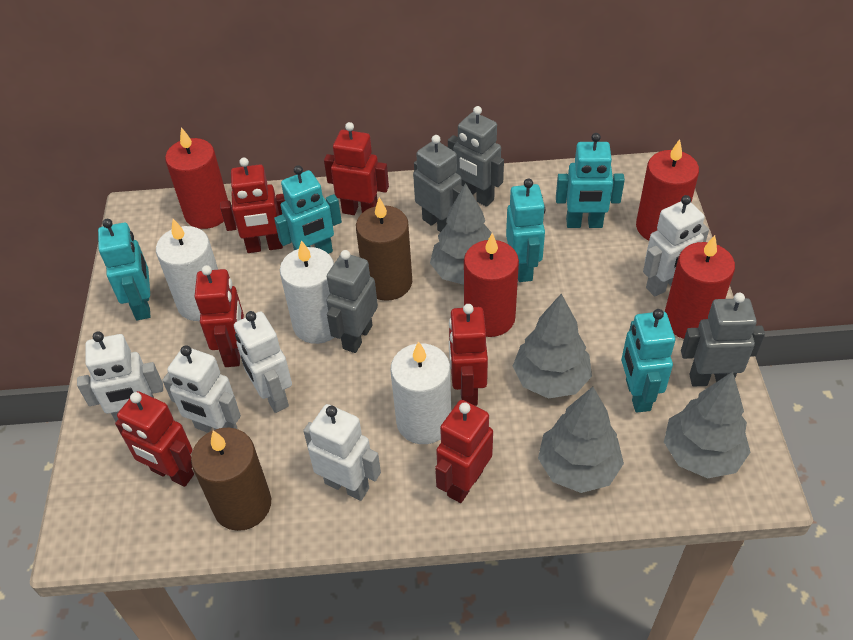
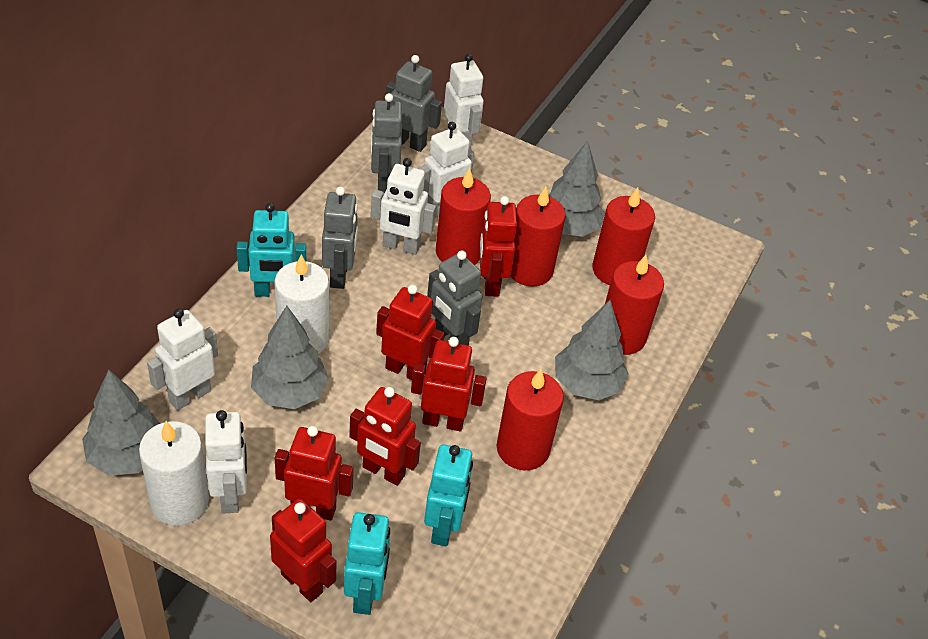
brown candle: [191,428,271,531] [356,197,412,301] = 2 -> none = 0
red candle: [165,127,228,229] [464,233,519,337] [636,139,699,240] [665,235,735,339] = 4 -> [436,167,491,265] [497,369,564,470] [510,186,566,287] [592,188,655,285] [605,255,664,355] = 5
turquoise robot: [98,219,151,321] [274,165,342,254] [506,179,545,282] [556,133,625,228] [621,309,675,413] = 5 -> [237,203,306,297] [344,512,390,615] [424,445,473,546] = 3
white candle: [156,219,218,321] [280,240,335,344] [391,341,451,444] = 3 -> [139,421,209,526] [274,254,329,354] = 2

